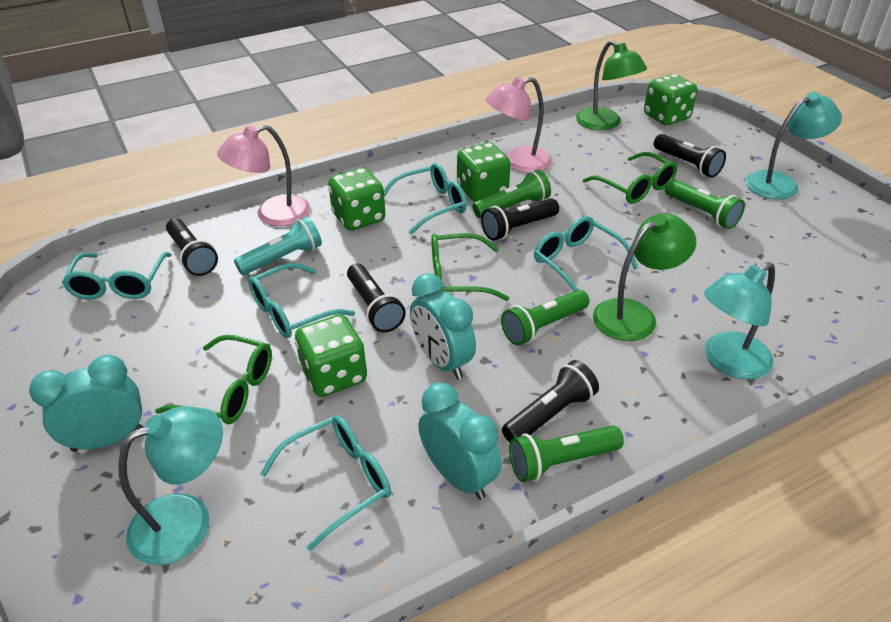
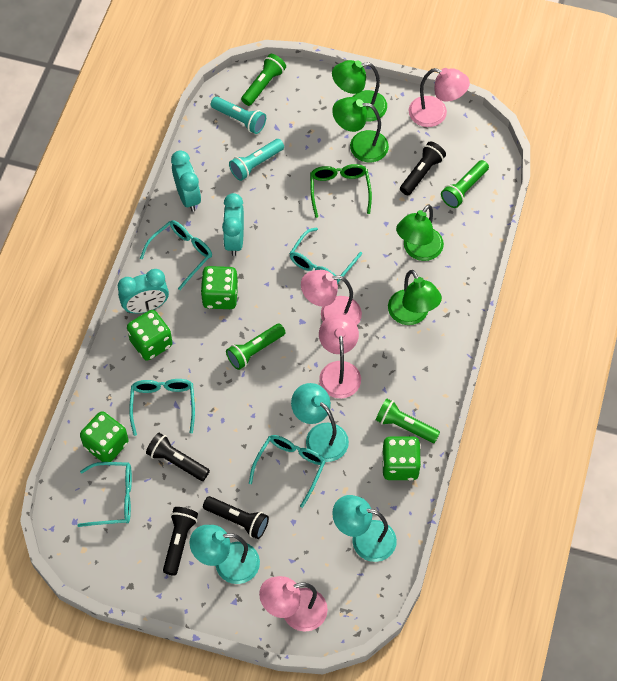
black flashlight: [166,218,218,276] [347,264,406,332] [481,198,559,241] [502,360,599,443] [654,134,726,178] = 5 -> [146,433,210,481] [163,507,198,576] [203,496,269,539] [400,141,446,195] = 4
green glasses: [155,335,272,424] [432,233,509,301] [583,152,677,204] = 3 -> [310,164,372,218] = 1
green lamp: [576,40,647,130] [593,213,696,341] = 2 -> [332,60,387,122] [332,97,389,162] [388,270,442,325] [396,204,444,261] = 4
pink lamp: [217,125,310,226] [486,77,552,173] = 2 -> [259,576,328,632] [301,270,362,325] [319,314,361,398] [409,68,470,127] = 4
turquoise flashlight: [234,216,322,275] = 1 -> [211,97,266,134] [229,139,284,181] = 2

